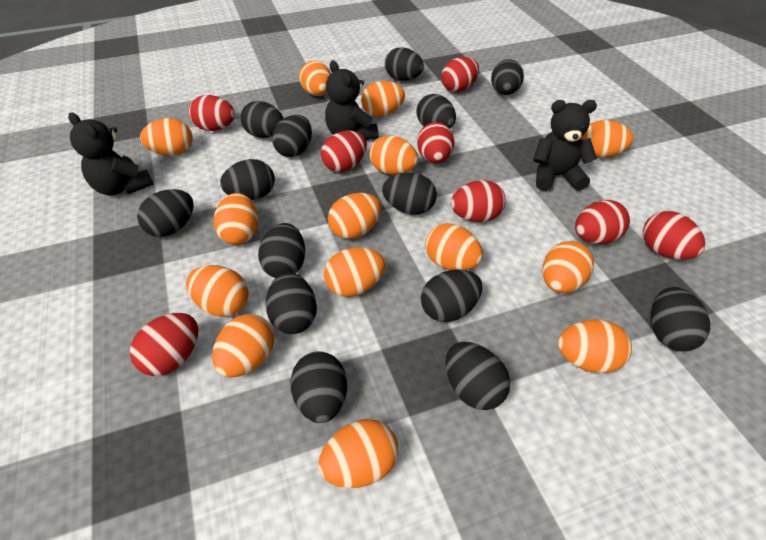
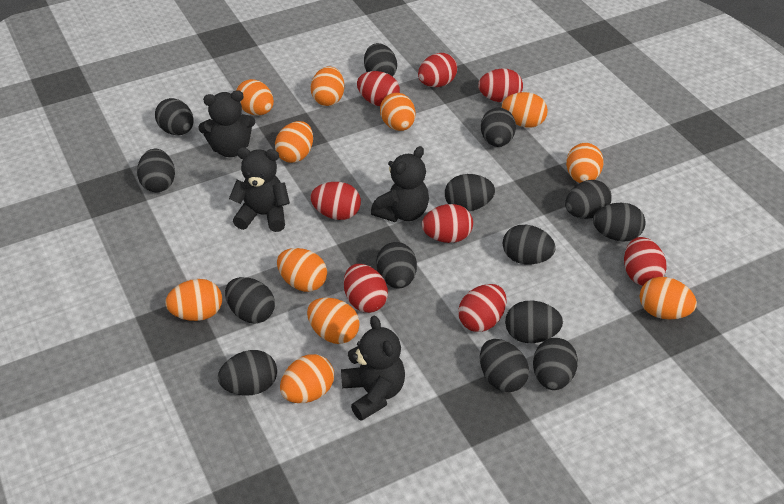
black teddy bear: [68,113,154,196] [325,60,379,140] [533,100,597,191] = 3 -> [199,90,255,157] [229,147,290,232] [341,316,405,421] [371,146,429,222] = 4
orange egg: [140,118,193,156] [186,265,249,317] [212,314,274,378] [213,193,258,245] [299,61,331,96] [318,419,398,488] [324,247,385,297] [328,193,381,239] [361,81,405,117] [369,135,418,175] [425,223,483,270] [543,241,594,293] [558,319,632,373] [581,120,633,158] = 14 -> [165,279,222,321] [236,79,274,115] [275,121,313,163] [277,248,327,292] [280,354,334,403] [307,298,360,344] [310,66,344,106] [380,93,415,131] [502,92,548,128] [566,143,603,183] [640,277,697,319] = 11

